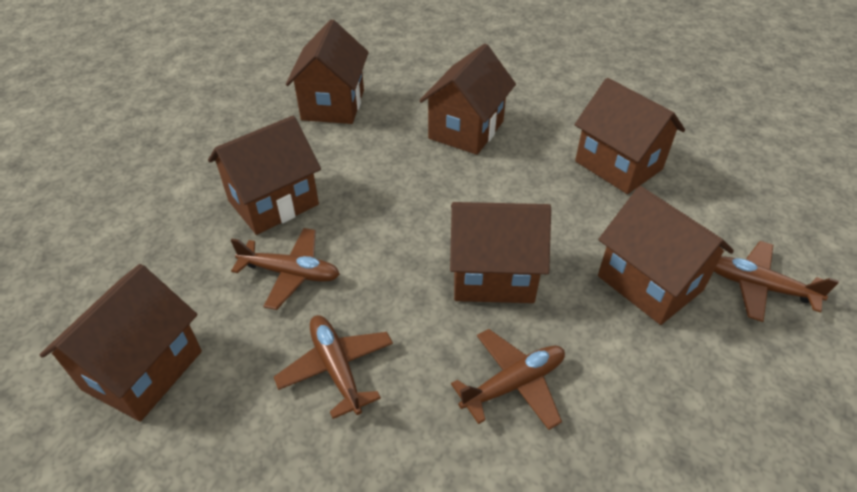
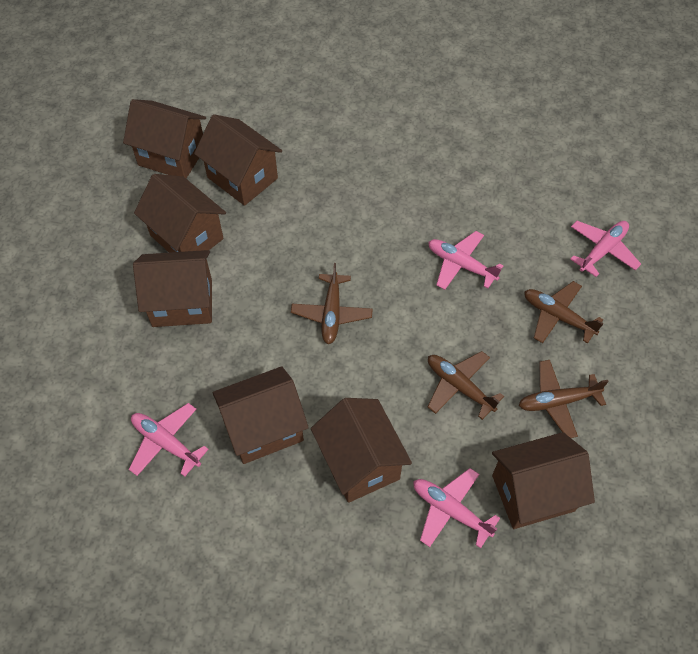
pink plane: none = 0 -> [129,403,208,477] [413,468,500,548] [428,231,503,290] [570,221,641,277] = 4

